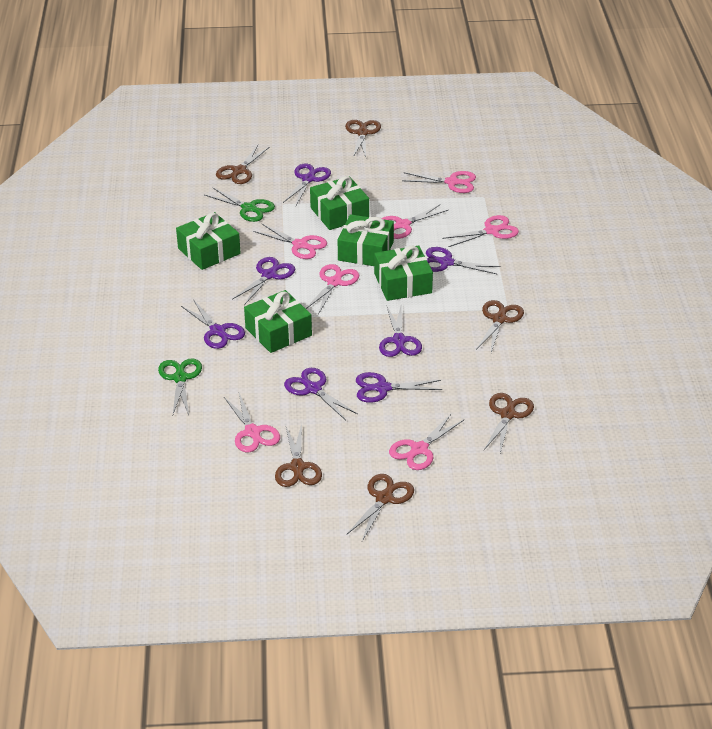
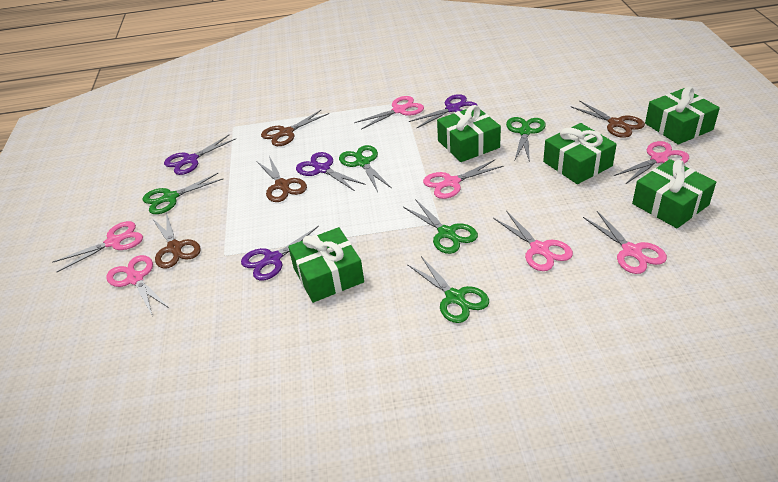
brown scissors: [216,145,270,184] [275,424,322,487] [345,120,381,157] [346,474,414,541] [476,300,524,353] [484,393,534,453] = 6 -> [152,212,201,269] [256,156,307,202] [261,110,329,146] [570,100,645,138] = 4
green scissors: [158,358,202,415] [205,188,275,222] = 2 -> [143,173,223,214] [339,145,392,192] [403,199,478,254] [407,256,489,323] [506,117,546,162] = 5
purple scissors: [181,299,245,349] [232,257,295,305] [283,163,331,205] [284,368,358,420] [356,372,443,403] [379,305,422,357] [426,247,501,274] = 7 -> [164,135,236,175] [241,226,319,281] [296,152,366,191] [409,94,478,129] = 4

